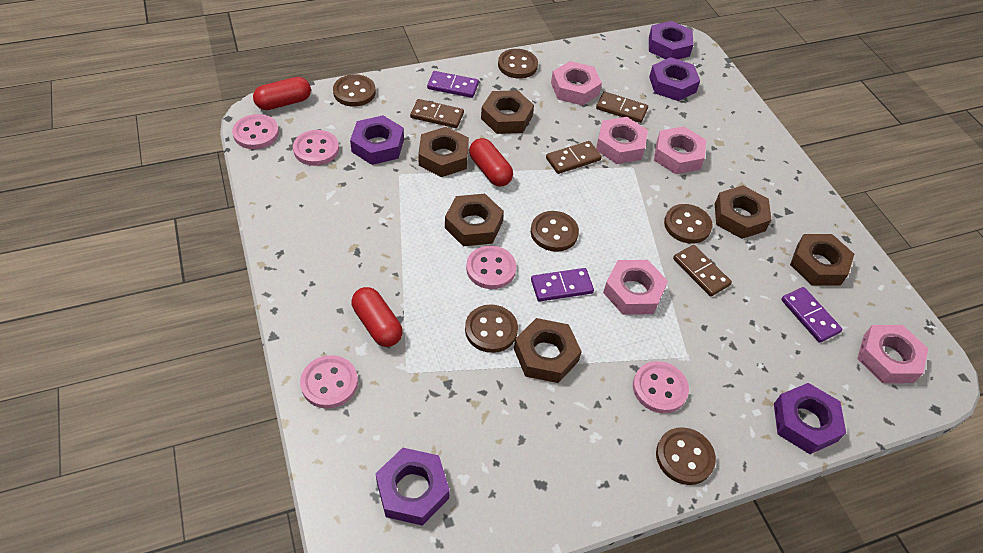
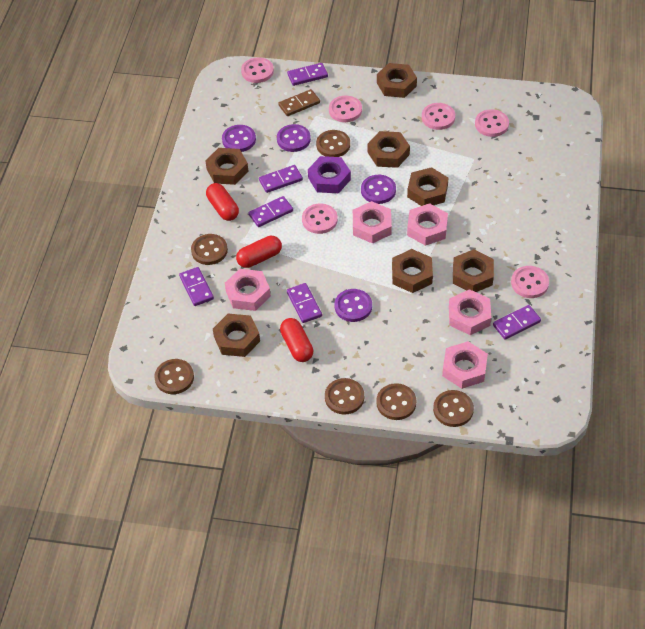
brown domino: [410,99,464,128] [546,141,602,174] [596,91,648,123] [673,245,732,296] = 4 -> [278,89,320,116] = 1
brown nut: [418,127,469,177] [445,194,504,246] [481,90,534,134] [514,318,582,383] [715,185,772,239] [790,234,854,286] = 6 -> [205,148,249,185] [213,314,260,357] [368,131,410,168] [377,63,417,98] [392,249,433,293] [407,167,448,206] [453,249,494,292] = 7
pink button: [232,114,279,149] [293,130,339,166] [300,355,358,409] [466,246,516,289] [633,361,689,413] = 5 -> [241,57,274,83] [302,204,338,234] [329,96,362,122] [422,103,455,130] [475,109,509,137] [511,266,549,298] = 6
purple button: none = 0 -> [222,125,256,152] [277,124,311,152] [335,289,372,322] [361,175,396,204] = 4
purple domino: [427,71,479,98] [531,268,594,302] [781,287,843,343] = 3 -> [179,267,214,306] [249,196,293,227] [259,165,303,193] [287,63,328,86] [287,283,322,323] [493,305,541,340] = 6
purple nut: [350,115,404,165] [375,448,450,526] [649,21,694,59] [649,57,700,101] [774,383,846,454] = 5 -> [308,156,351,193] = 1

